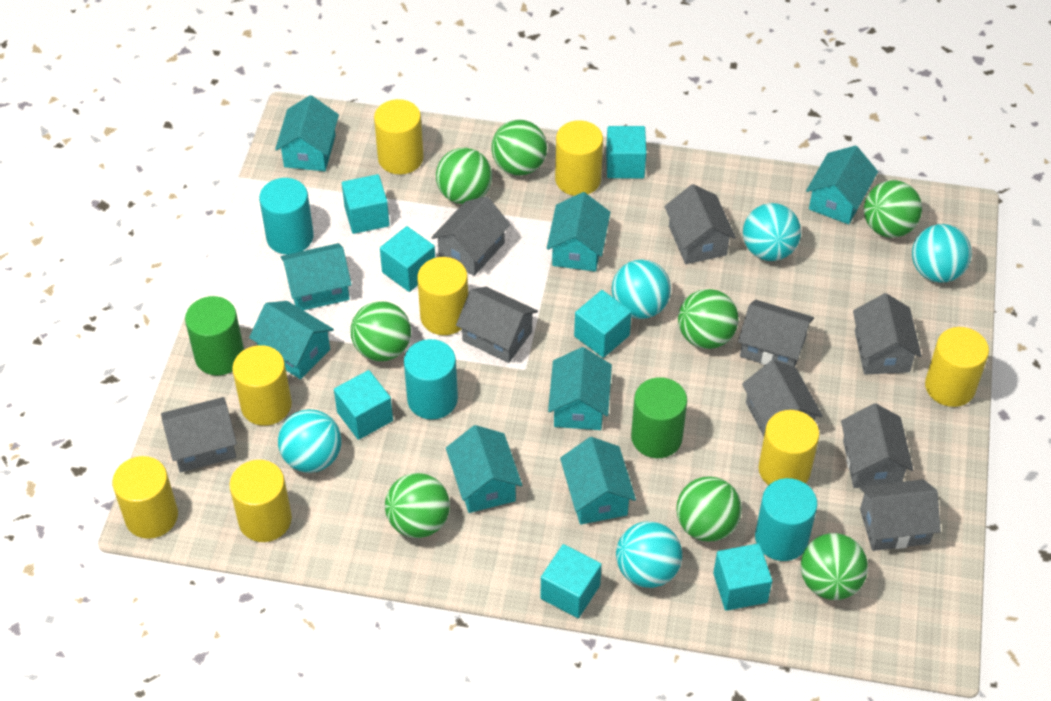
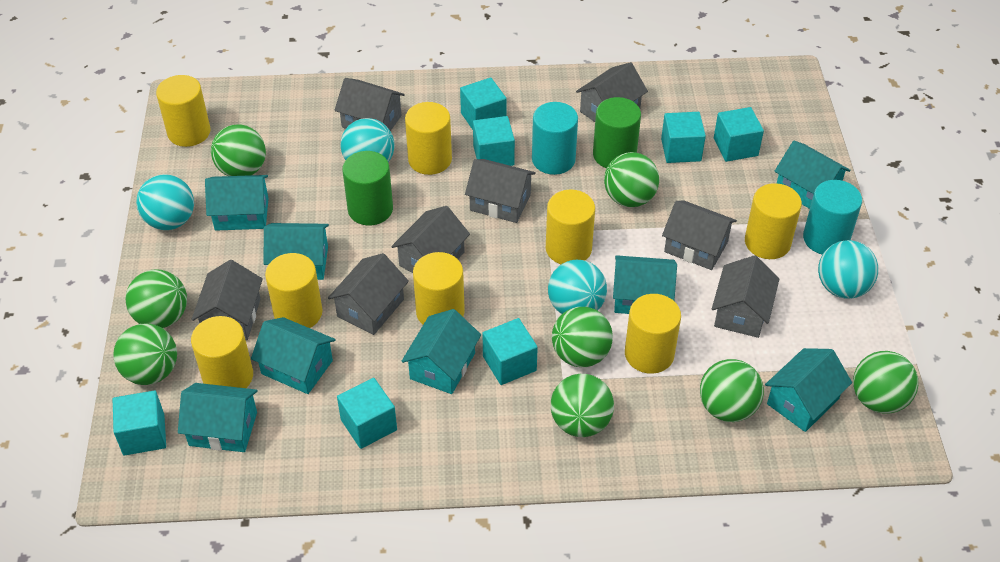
grey house: [161,397,237,472] [431,196,511,276] [456,287,538,363] [664,184,736,264] [738,300,814,367] [742,360,823,436] [841,403,913,488] [853,293,922,375] [860,479,941,551] = 9 -> [192,260,263,341] [328,253,409,335] [334,78,405,131] [391,206,470,273] [465,159,536,223] [576,62,648,122] [662,200,737,270] [712,255,780,338] = 8
turquoise ball: [278,409,341,473] [612,259,671,319] [616,521,682,588] [743,203,801,261] [912,224,972,283] = 5 -> [136,174,194,230] [341,118,395,162] [548,260,607,314] [818,240,878,299] = 4
turquoise cylinder: [259,178,314,255] [404,339,458,420] [755,478,817,561] = 3 -> [532,102,578,175] [803,180,862,254] = 2

